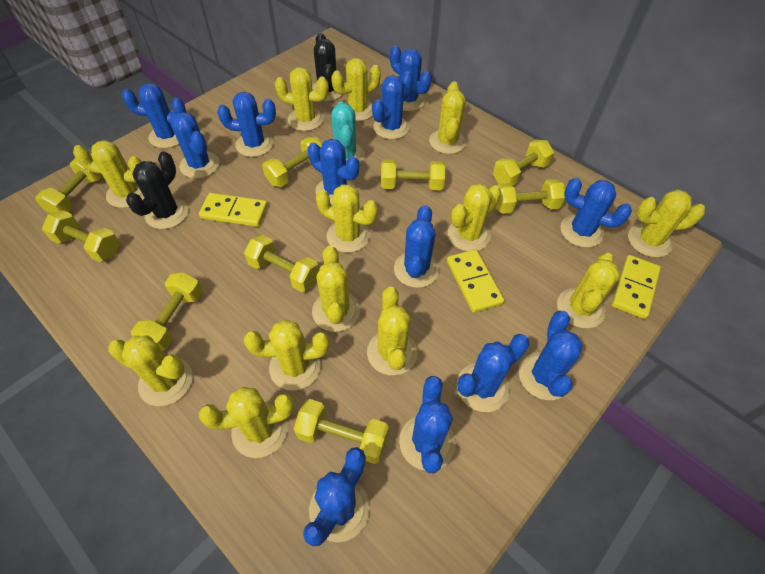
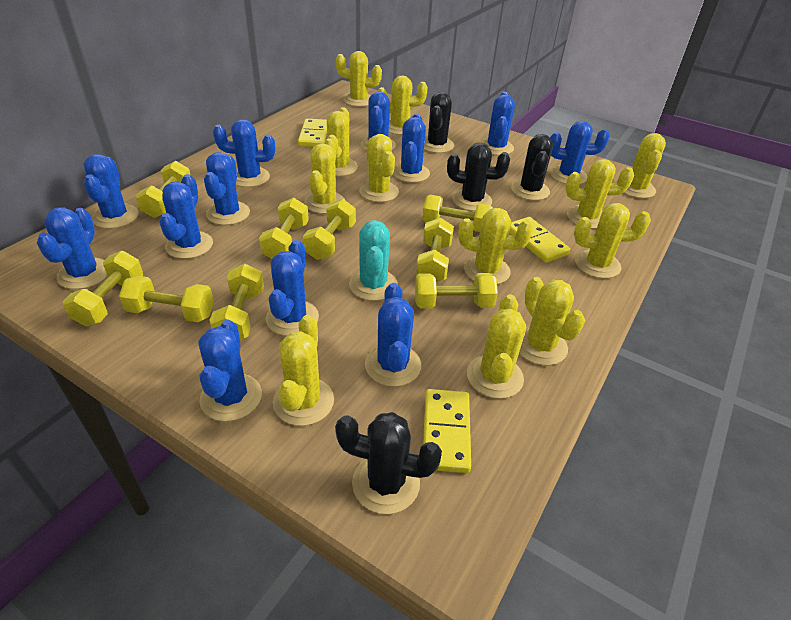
black cactus: [126,151,188,229] [312,33,342,101] = 2 -> [335,412,442,514] [424,92,454,153] [447,143,510,211] [511,134,553,201] = 4
yellow cactus: [73,140,144,208] [108,335,193,406] [199,387,294,458] [244,319,330,390] [275,67,329,131] [312,246,360,332] [316,184,378,253] [331,58,381,121] [367,287,418,375] [429,82,467,154] [448,183,501,251] [557,253,620,329] [628,189,705,258] = 13 -> [273,315,334,426] [304,138,345,214] [327,107,358,176] [336,51,382,107] [359,134,399,202] [378,75,427,135] [458,208,533,284] [467,294,526,399] [519,277,585,366] [565,159,634,229] [574,203,651,279] [624,133,666,198] = 12

